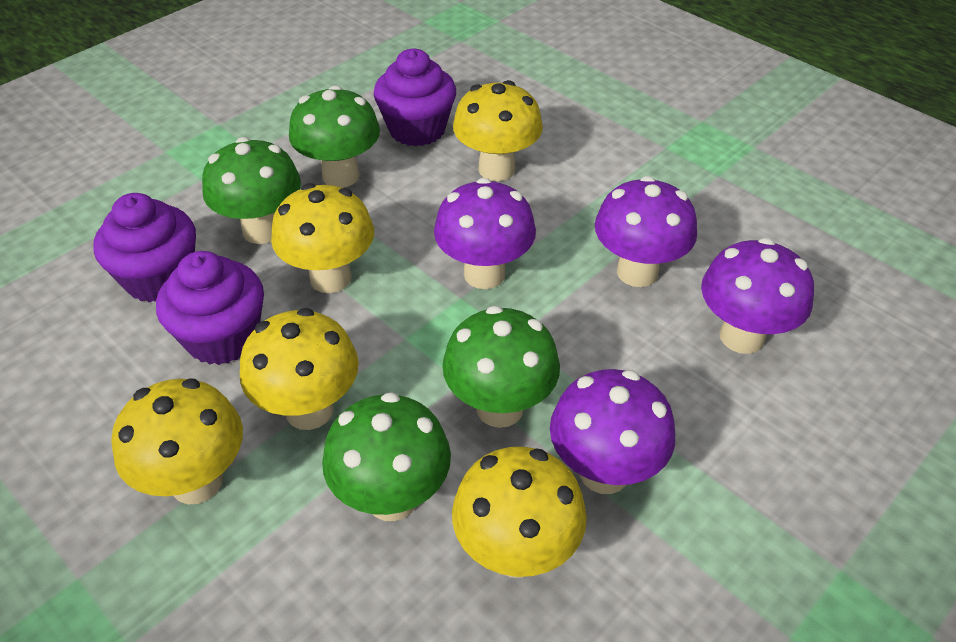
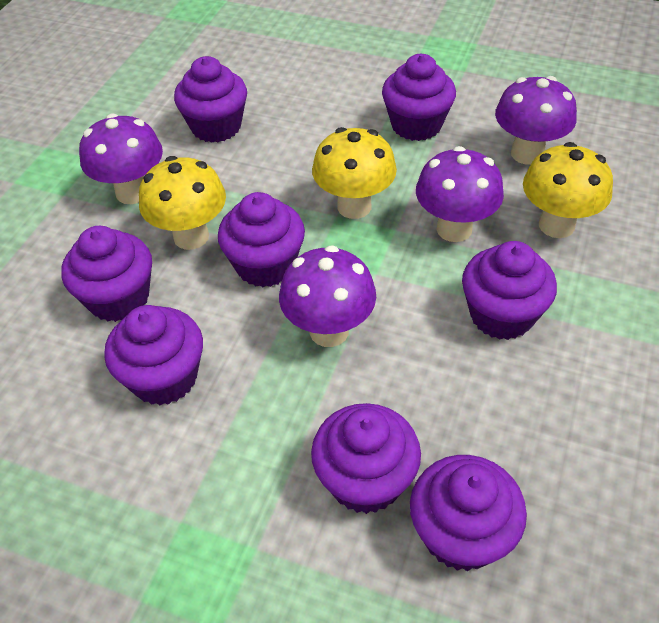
green mushroom: [202,137,301,244] [289,85,380,188] [322,392,451,521] [442,306,560,428] = 4 -> none = 0
purple cupcake: [93,193,196,303] [156,251,264,365] [374,49,456,146] = 3 -> [61,226,152,322] [104,305,203,405] [174,56,247,143] [218,192,305,287] [311,403,421,514] [382,54,456,141] [410,455,527,571] [462,241,557,340] = 8
yellow mushroom: [112,378,243,505] [240,308,359,430] [271,183,374,293] [452,446,587,578] [453,80,543,181] = 5 -> [139,156,226,250] [312,127,397,219] [523,142,613,238] = 3

